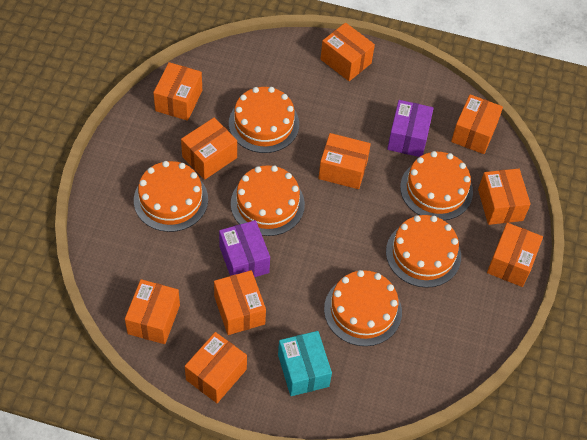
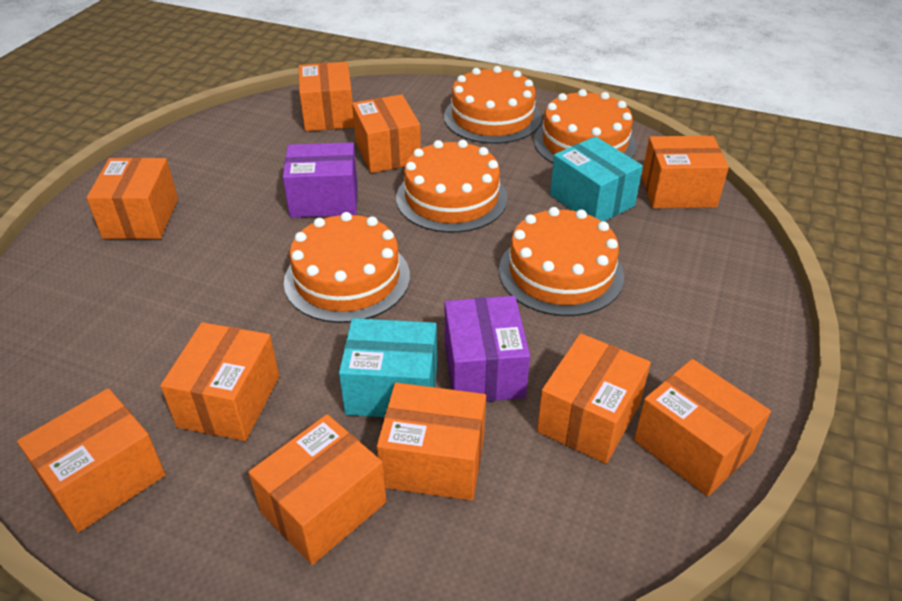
orange cake: [134,161,208,232] [229,87,299,153] [231,165,305,236] [324,270,402,346] [386,215,461,288] [400,151,473,220] = 6 -> [284,212,410,323] [396,140,508,233] [444,66,542,144] [499,207,624,316] [534,89,637,163] = 5
turquoise box: [278,331,332,396] = 1 -> [339,318,437,417] [550,136,643,221] = 2

